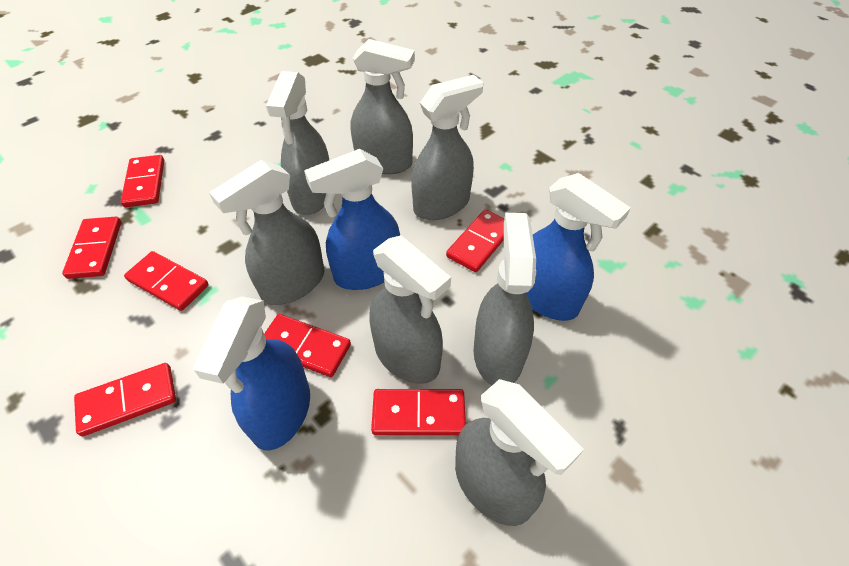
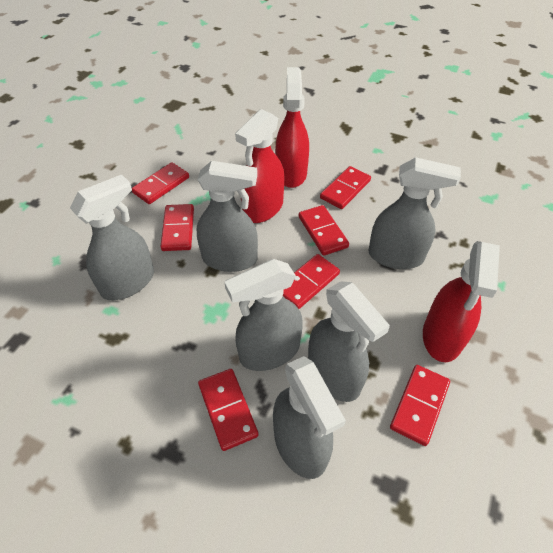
blue spray bottle: [193,296,310,451] [304,149,400,290] [526,173,631,321] = 3 -> none = 0
grey spray bottle: [209,160,325,305] [266,71,329,215] [351,39,415,174] [369,235,451,384] [411,75,483,220] [455,379,584,526] [474,213,536,385] = 7 -> [70,174,154,300] [197,161,258,272] [224,259,303,371] [273,356,346,479] [308,281,390,402] [369,157,461,269] = 6
red spray bottle: none = 0 -> [235,109,284,223] [275,67,309,188] [423,241,500,362] = 3

